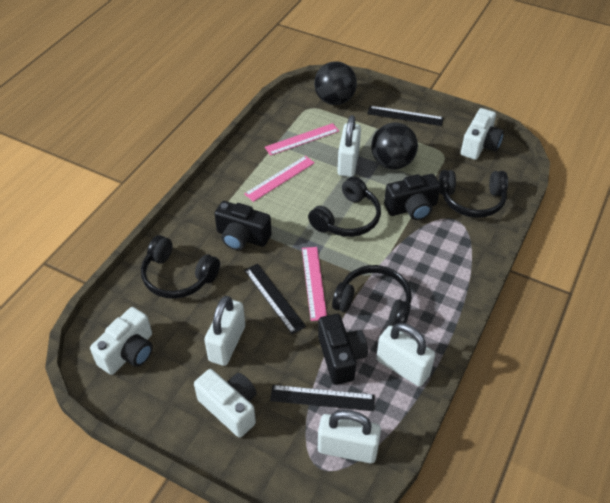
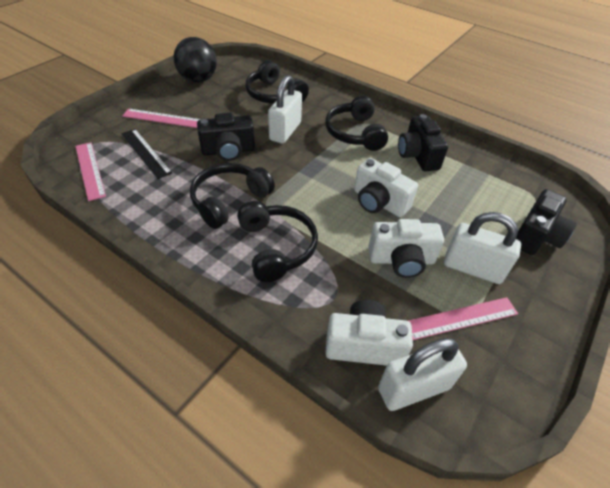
black ball: [314,61,357,105] [371,123,418,169] = 2 -> [174,37,217,83] = 1
black ruler: [244,264,306,334] [270,385,375,411] [367,106,444,126] = 3 -> [121,129,172,179] = 1
white padlock: [204,296,245,366] [318,410,381,463] [337,115,361,177] [376,323,435,387] = 4 -> [268,75,302,144] [378,338,467,411] [444,212,521,284] = 3

